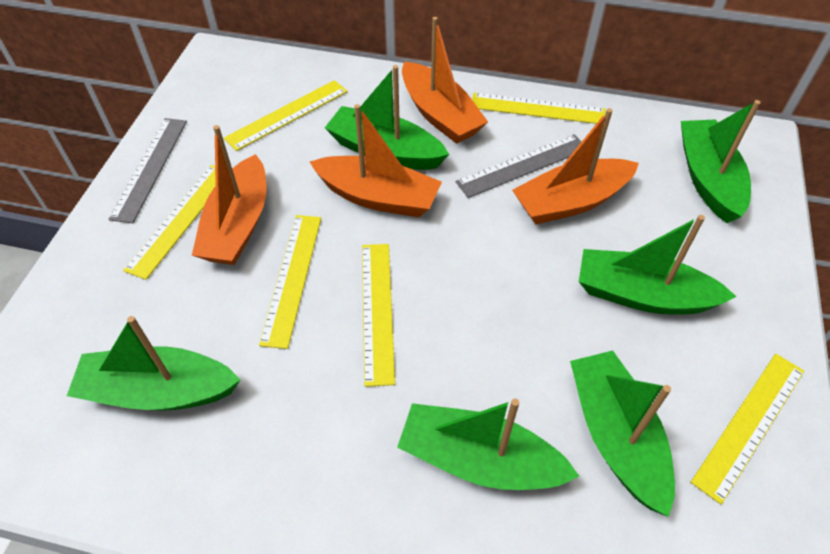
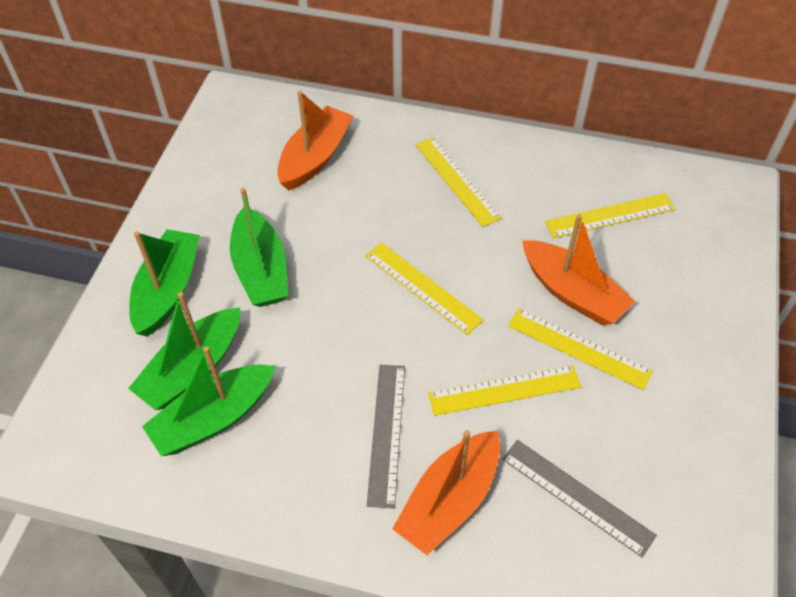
green boat: [67,316,240,411] [325,65,449,170] [397,398,579,490] [570,351,675,517] [579,215,737,315] [681,100,761,223] = 6 -> [128,292,240,410] [129,229,200,337] [142,346,275,456] [230,188,288,307] = 4
orange boat: [192,125,267,265] [310,104,442,217] [402,17,488,144] [512,108,639,224] = 4 -> [277,91,353,191] [392,430,500,555] [522,214,636,325] = 3
yellow ruler: [123,165,216,280] [224,80,348,151] [259,215,321,349] [362,244,395,387] [472,93,605,124] [691,354,804,504] = 6 -> [365,242,484,335] [415,137,502,227] [428,365,581,416] [508,308,653,390] [545,193,675,238] = 5

